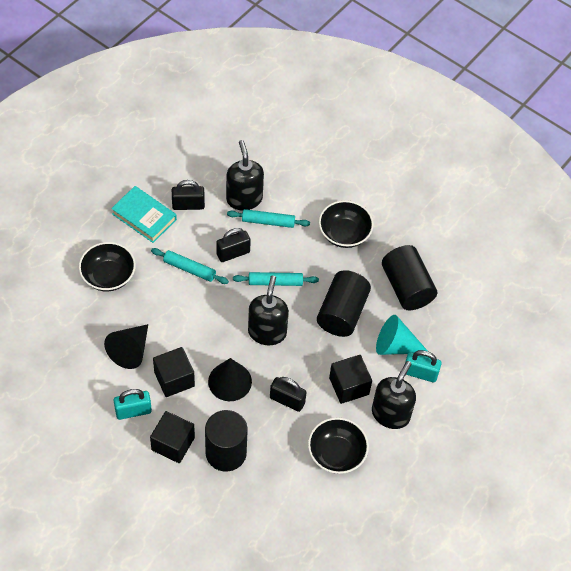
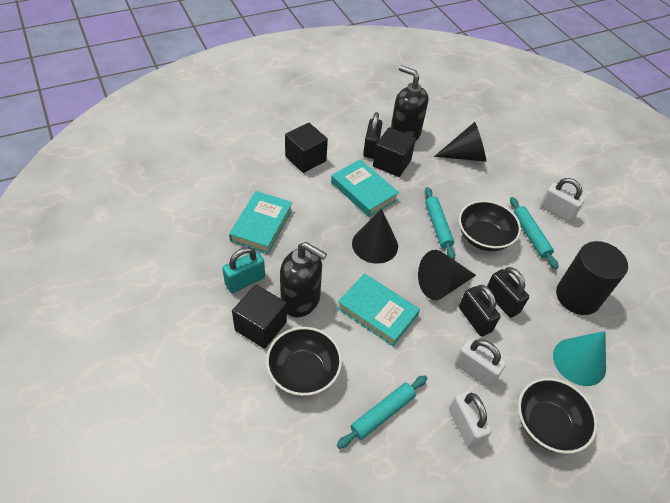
black cone: [104,324,148,369] [208,358,252,401] = 2 -> [352,209,398,264] [418,250,476,300] [434,122,486,162] = 3
black cylinder: [205,410,248,472] [317,270,371,337] [382,245,437,310] = 3 -> [556,241,628,315] = 1
black soap dispenser: [226,140,264,210] [248,276,289,345] [372,361,416,429] = 3 -> [280,242,327,317] [391,65,428,140] = 2
turquoise book: [111,186,177,243] = 1 -> [229,191,292,254] [331,159,399,217] [337,273,420,346] = 3
turquoise padlock: [114,389,152,420] [405,350,442,382] = 2 -> [222,247,265,293] = 1
white padlock: none = 0 -> [449,391,492,449] [455,339,506,388] [540,178,585,223] = 3

